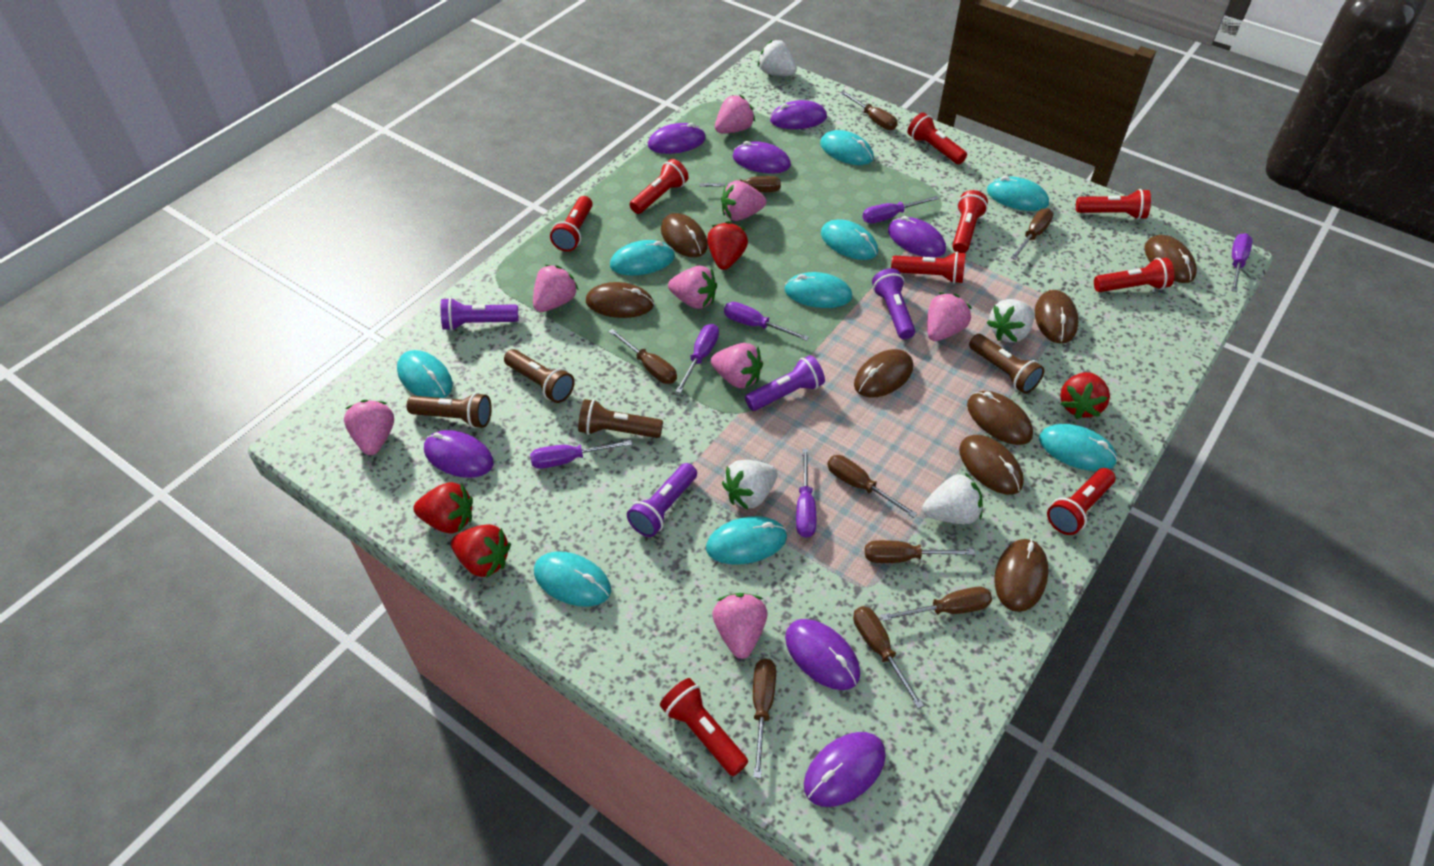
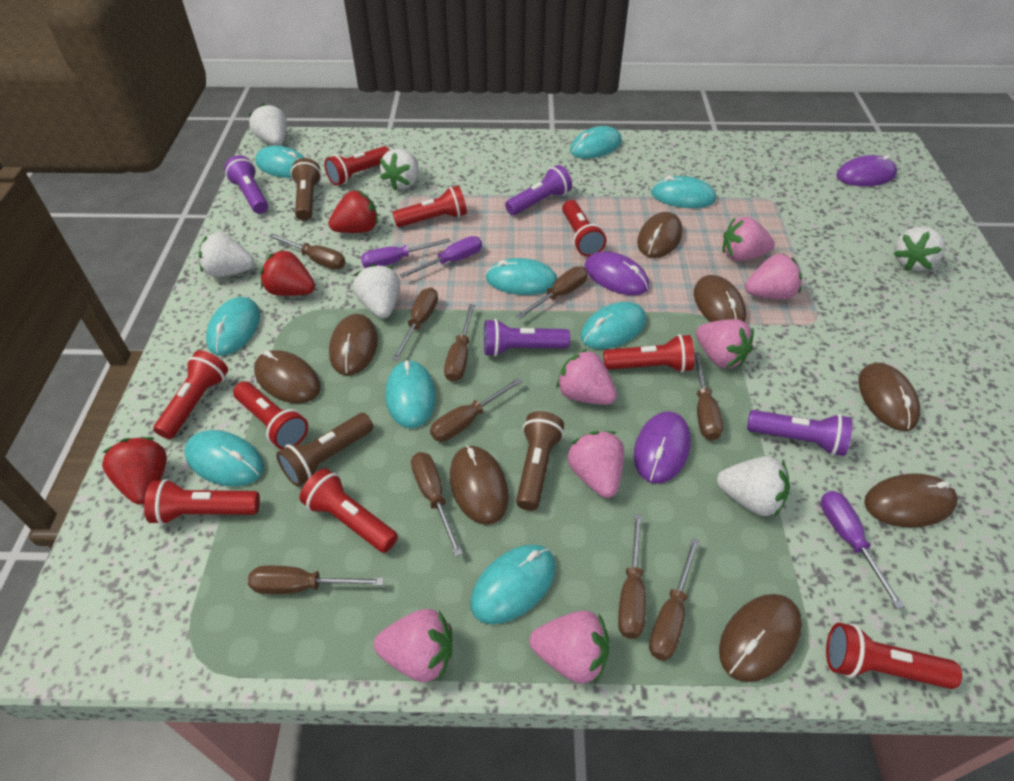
brown flashlight: [407,392,492,428] [504,349,575,403] [578,399,663,438] [969,334,1044,394] = 4 -> [276,413,373,487] [290,158,322,221] [516,411,564,511] = 3
brown screwdriver: [608,328,677,384] [700,176,781,192] [753,659,776,778] [827,455,917,518] [840,91,897,130] [853,606,924,709] [865,540,975,563] [881,587,992,621] [1011,208,1053,260] = 9 -> [248,566,384,594] [268,234,346,270] [392,288,438,361] [411,452,463,557] [430,378,523,442] [444,304,475,382] [515,266,588,319] [618,514,646,639] [649,538,700,661] [694,352,723,441] = 10
pink strawberry: [344,400,394,455] [533,265,579,312] [668,266,717,309] [711,343,763,388] [712,593,768,659] [715,95,755,133] [721,180,766,221] [927,293,972,341] = 8 -> [374,609,452,682] [529,611,610,684] [556,349,617,405] [568,431,624,498] [696,319,754,368] [723,217,775,261] [745,253,802,299] = 7
purple mouse: [424,430,494,478] [648,123,706,154] [733,141,791,174] [770,100,827,129] [785,619,860,690] [804,732,886,807] [888,216,946,257] = 7 -> [585,251,649,295] [634,411,691,484] [836,155,897,186] = 3
purple screwdriver: [530,440,632,469] [675,324,719,393] [724,302,809,341] [796,449,816,538] [863,196,939,223] [1231,233,1253,292] = 6 -> [361,238,451,268] [400,236,482,278] [821,491,905,609] = 3
red strawberry: [413,482,473,533] [451,524,511,578] [707,221,748,270] [1060,372,1110,419] = 4 -> [102,437,167,505] [260,250,315,296] [328,190,378,233] = 3
white strawberry: [722,460,777,510] [758,40,797,76] [922,473,983,524] [987,299,1034,343] = 4 -> [199,232,255,277] [249,103,287,146] [353,264,400,318] [380,149,419,190] [717,456,790,517] [893,226,945,271] = 6

